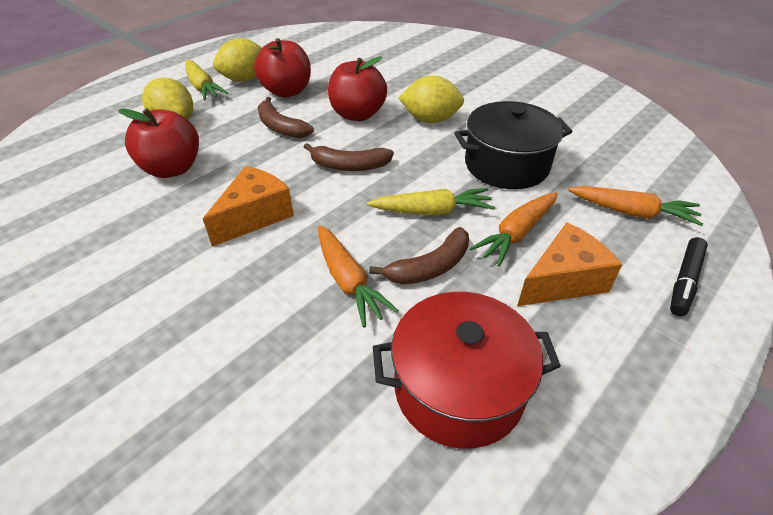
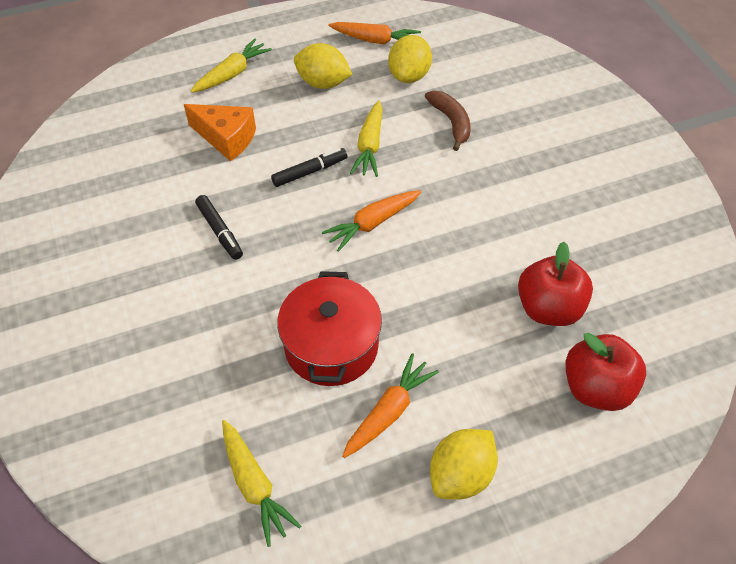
black marker: [670,237,708,316] = 1 -> [195,195,243,260] [271,148,348,187] = 2
black pot: [454,101,572,189] = 1 -> none = 0
brown banana: [258,97,314,138] [304,143,394,171] [369,227,469,285] = 3 -> [425,91,471,151] = 1
orange cheese: [203,166,294,247] [517,222,623,306] = 2 -> [184,104,256,161] = 1
red apple: [118,108,199,178] [254,38,311,98] [328,56,387,121] = 3 -> [518,242,593,326] [565,332,646,411] = 2
yellow carrot: [185,60,228,100] [367,188,495,215] = 2 -> [190,39,272,93] [222,420,301,547] [350,100,382,177] = 3

